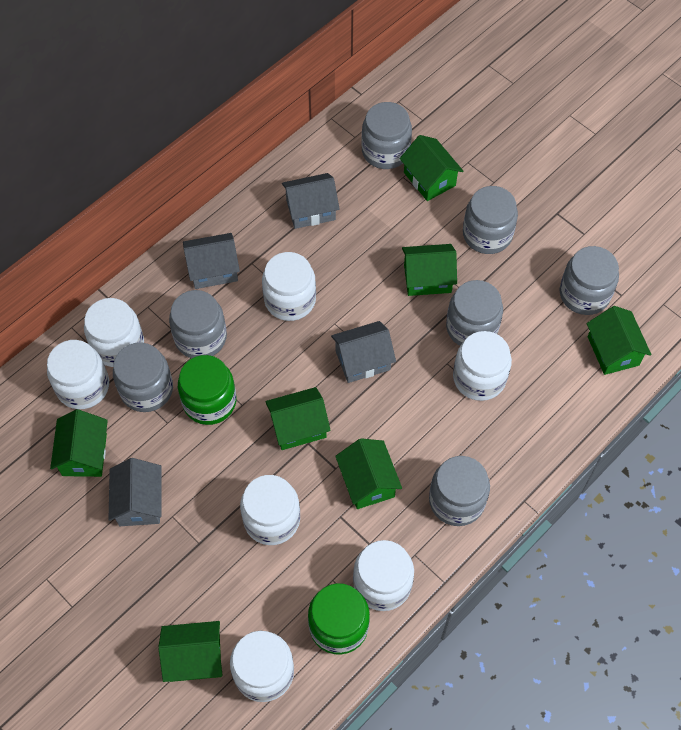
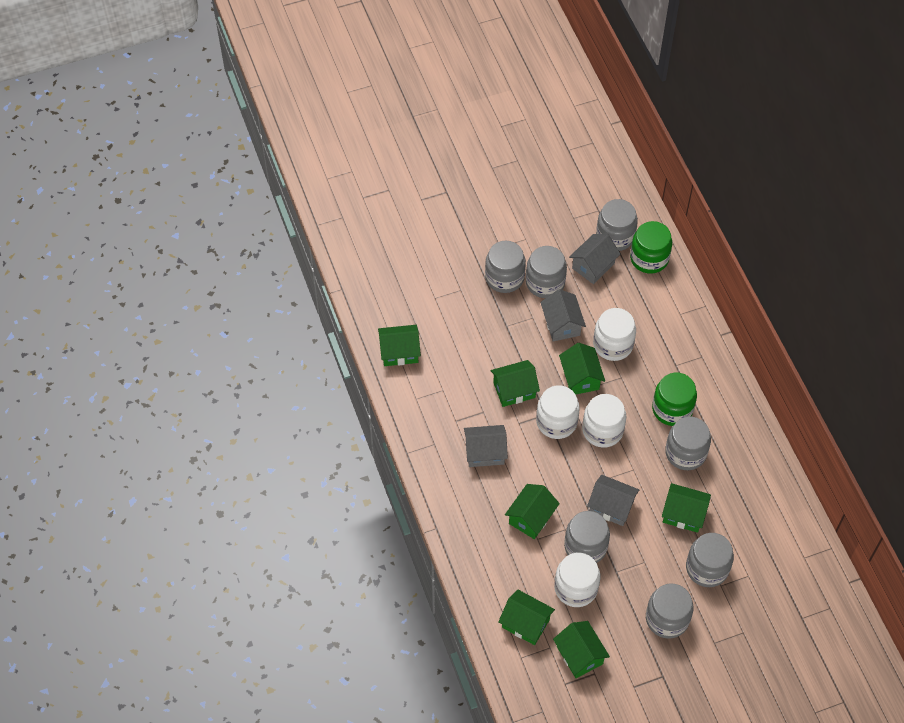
white jar: [47,340,109,409] [84,298,144,367] [230,631,294,702] [240,475,300,545] [262,252,316,321] [353,540,414,611] [453,331,512,401] = 7 -> [536,385,580,439] [554,553,600,607] [582,394,626,448] [593,308,636,361] = 4

